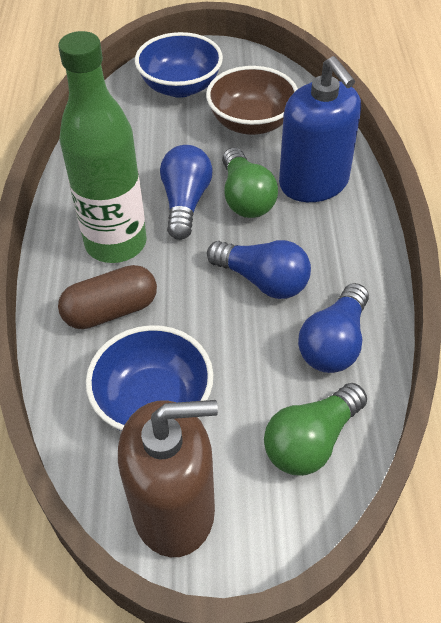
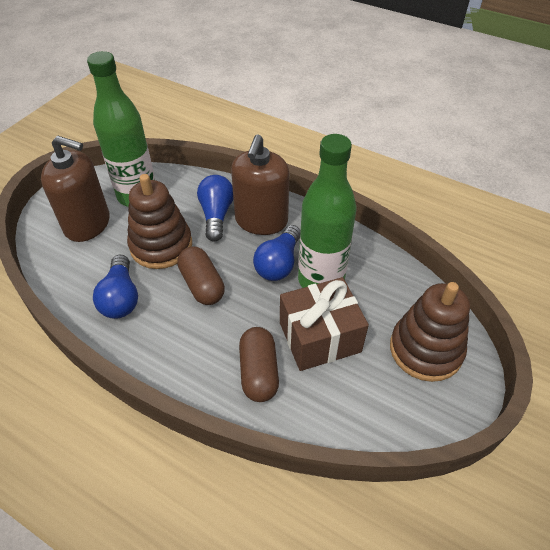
blue bowl: [86,325,213,431] [135,32,223,98] = 2 -> none = 0
blue soap dispenser: [279,56,361,202] = 1 -> none = 0
brown bowl: [206,66,298,135] = 1 -> none = 0
brown capsule: [58,265,157,329] = 1 -> [177,247,225,305] [239,327,279,402] = 2
brown gift: none = 0 -> [280,277,369,371] = 1
brown soap dispenser: [118,400,218,557] = 1 -> [41,136,110,242] [231,135,289,235] = 2
brown stacking toy: none = 0 -> [127,174,192,269] [390,282,470,382] = 2
green bottle: [58,31,147,263] = 1 -> [87,51,155,207] [298,134,357,288] = 2
green light bulb: [222,147,278,218] [264,383,367,476] = 2 -> none = 0

